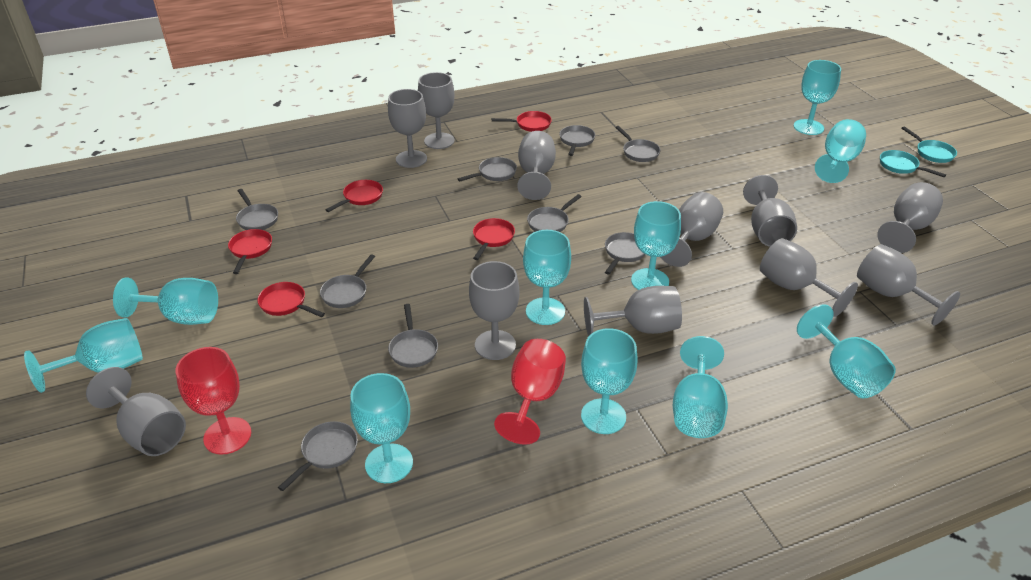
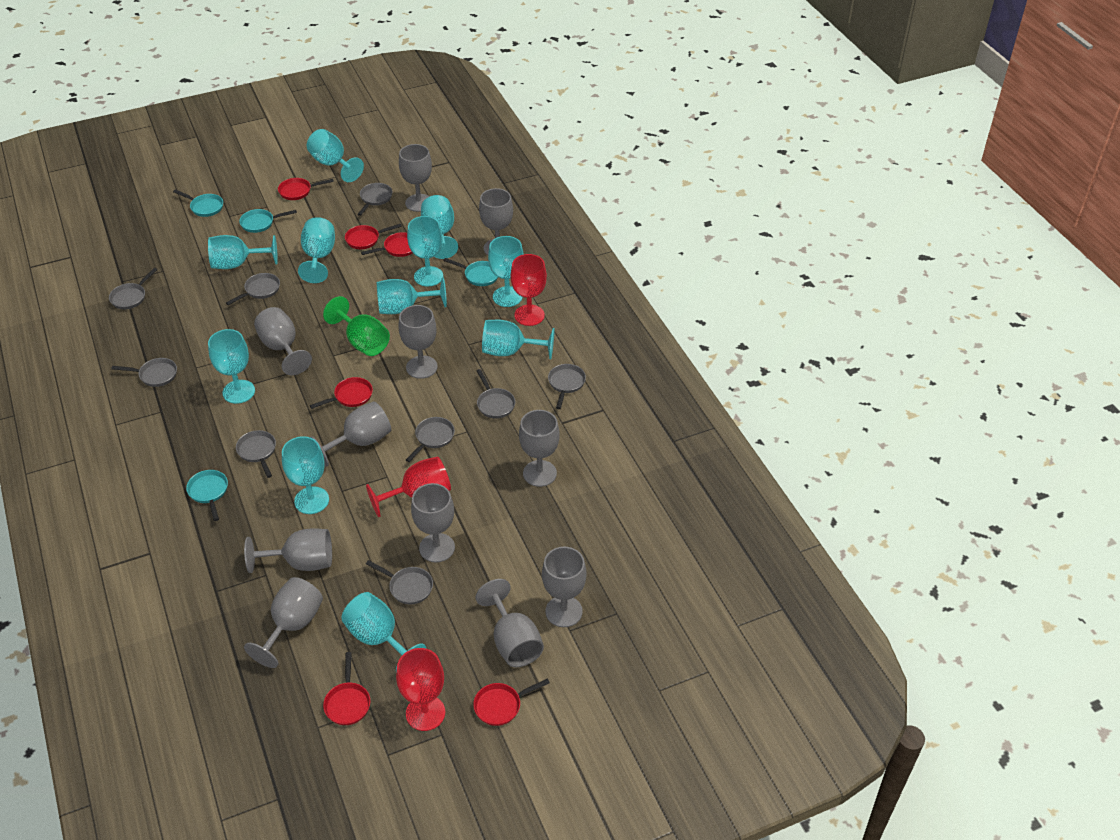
green goblet: none = 0 -> [323,296,390,356] = 1
red goblet: [175,347,251,455] [494,339,566,445] = 2 -> [366,456,451,517] [396,648,445,731] [511,254,547,326] = 3
red pan: [228,229,272,274] [257,282,325,317] [325,180,383,212] [473,218,515,260] [492,111,552,132] = 5 -> [278,178,334,200] [310,377,373,409] [323,652,370,725] [345,224,402,249] [361,232,412,257] [473,678,550,726] = 6
turquoise goblet: [24,318,143,393] [113,278,218,325] [350,373,413,483] [523,230,571,325] [581,328,638,434] [631,201,681,290] [673,336,728,438] [794,60,841,135] [797,304,896,398] [815,119,866,183] = 10 -> [208,235,278,269] [208,329,255,404] [282,436,329,514] [298,217,335,283] [307,129,364,182] [341,592,427,672] [377,277,447,314] [407,216,443,286] [421,195,458,259] [482,320,555,359] [488,236,524,307] = 11
turquoise pan: [880,150,946,177] [901,126,957,163] = 2 -> [173,189,223,217] [186,470,228,521] [239,209,297,233] [443,258,498,286] = 4

